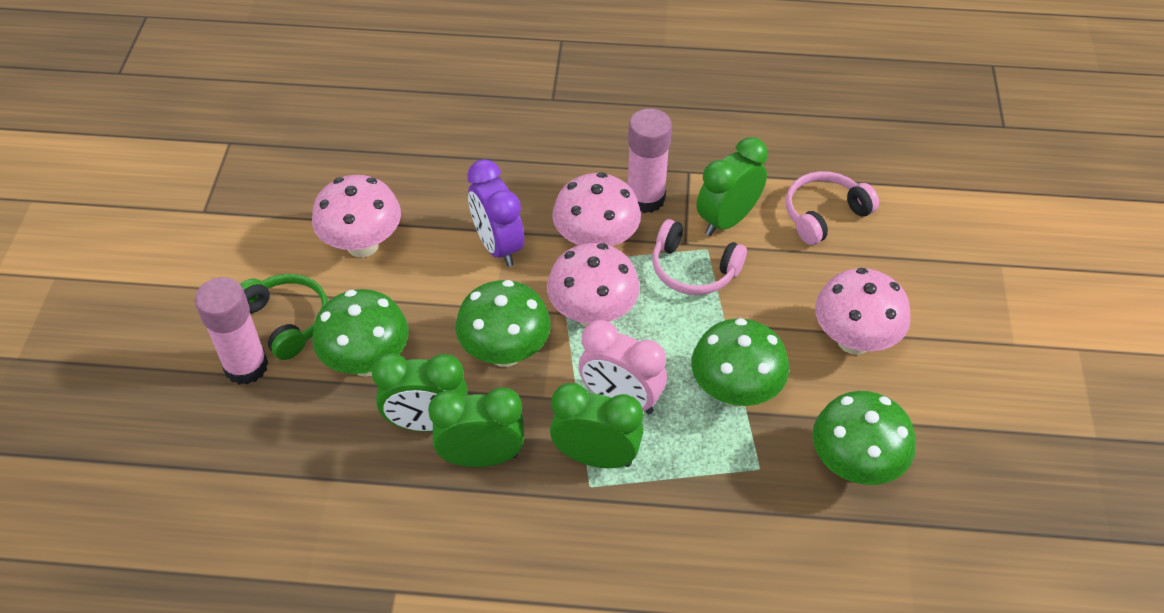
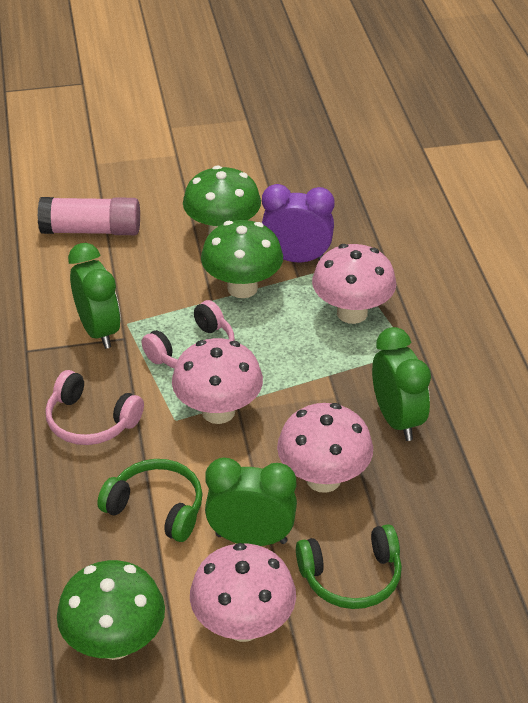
green clock: [372,353,467,432] [428,387,524,467] [550,383,643,468] [696,137,768,236] = 4 -> [68,243,121,349] [205,457,297,546] [372,327,431,441] = 3
green headphones: [240,274,328,360] = 1 -> [97,459,203,542] [296,524,402,609] = 2
green mushroom: [312,289,408,376] [456,280,551,367] [691,318,789,407] [812,391,916,485] = 4 -> [57,560,165,660] [183,165,261,234] [201,220,283,298] = 3
pink clock: [578,320,667,414] = 1 -> none = 0
pink glue stick: [195,277,268,385] [628,108,672,213] = 2 -> [38,197,140,235] = 1

